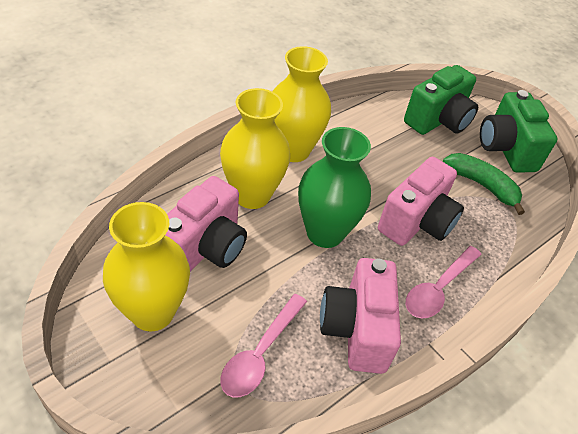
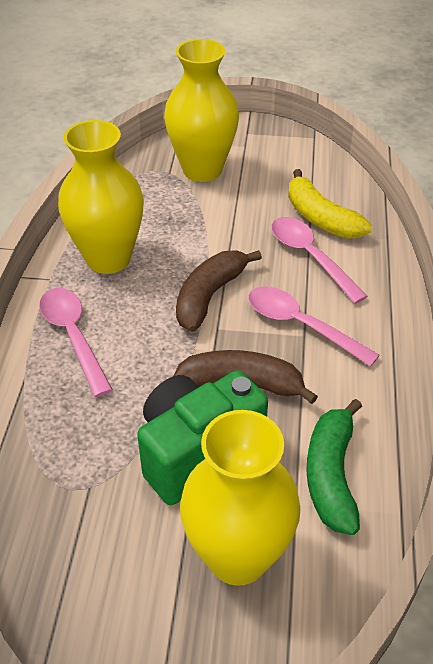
brown banana: none = 0 -> [173,350,318,404] [176,250,262,332] = 2
green camera: [404,65,478,135] [480,90,558,173] = 2 -> [137,371,268,505] = 1
green vase: [298,127,371,248] = 1 -> none = 0
pink camera: [165,176,247,271] [320,258,401,374] [378,157,464,246] = 3 -> none = 0
pink spoon: [221,294,307,397] [406,246,482,318] = 2 -> [39,288,113,397] [248,287,379,367] [272,217,368,304] = 3
yellow banana: none = 0 -> [288,169,372,239] = 1

